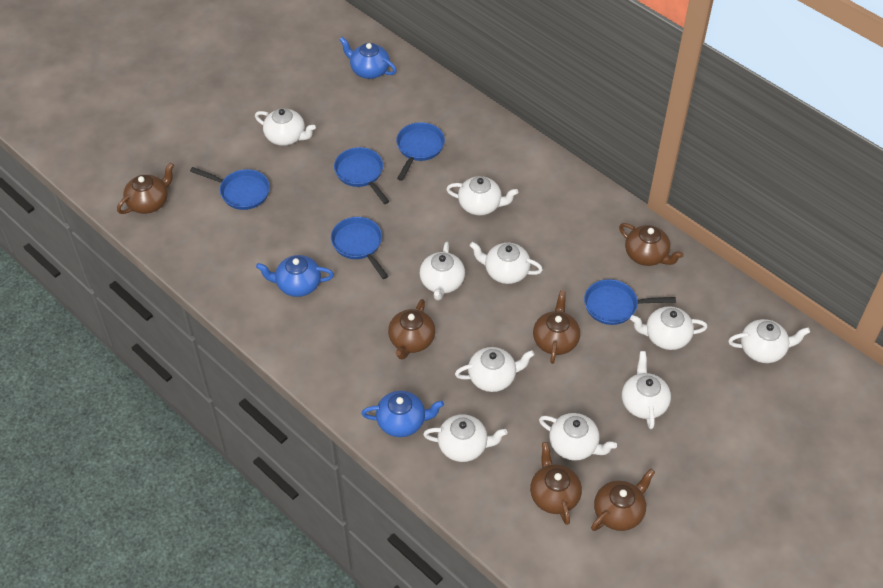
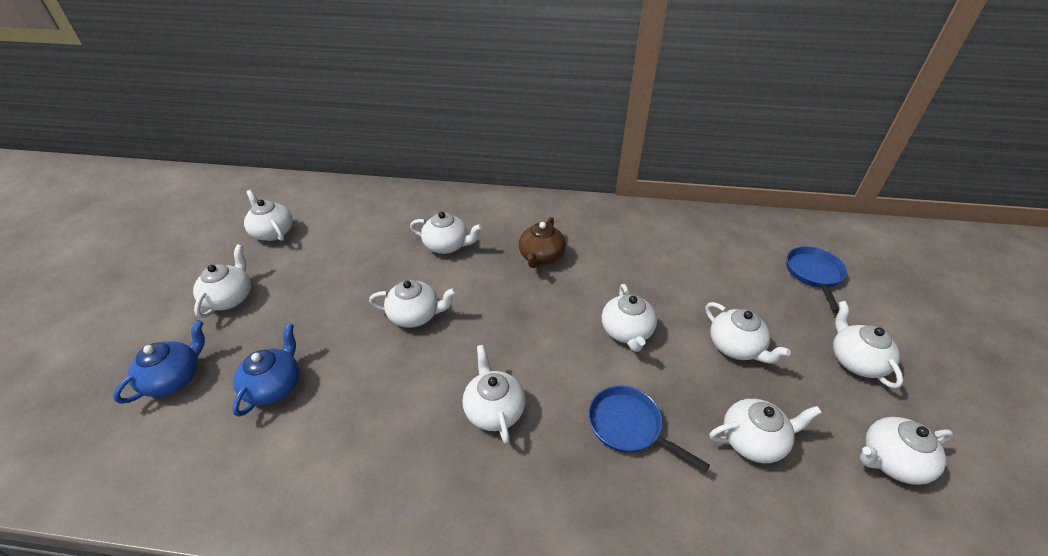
blue pan: [190,167,270,210] [331,217,388,279] [334,147,389,204] [396,122,445,181] [584,279,676,325] = 5 -> [588,386,710,472] [786,246,847,313] = 2
blue teapot: [256,255,334,297] [339,37,397,79] [361,391,444,437] = 3 -> [113,320,205,404] [232,323,299,417] = 2
brown teapot: [117,162,174,214] [388,299,435,359] [530,442,582,525] [533,290,580,364] [591,469,655,531] [619,223,684,266] = 6 -> [519,217,566,268] = 1

